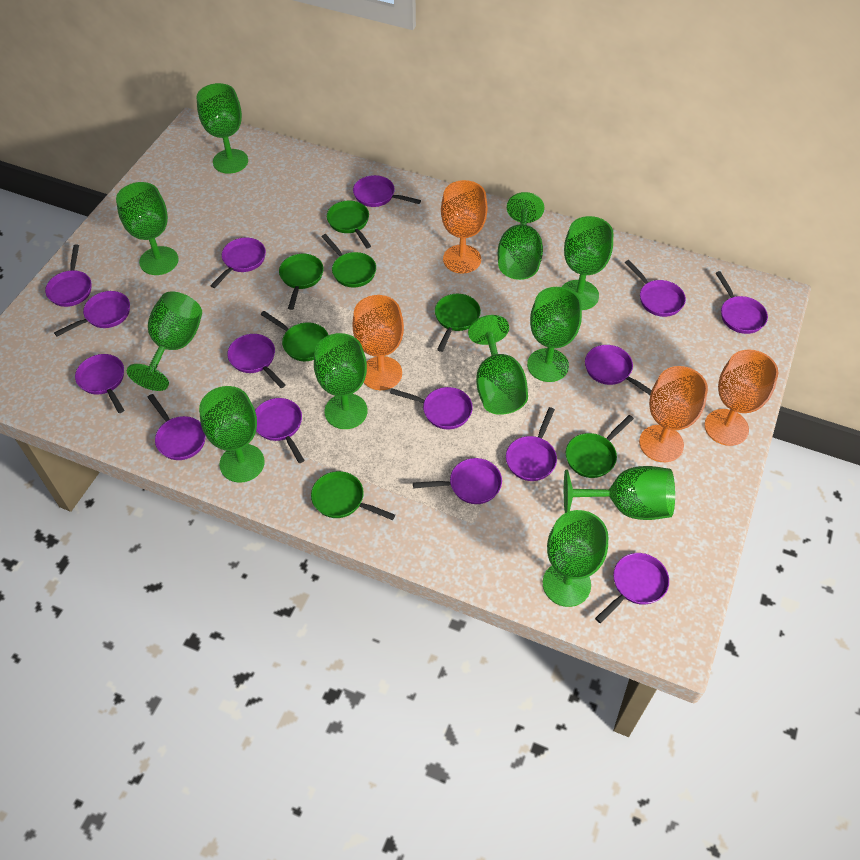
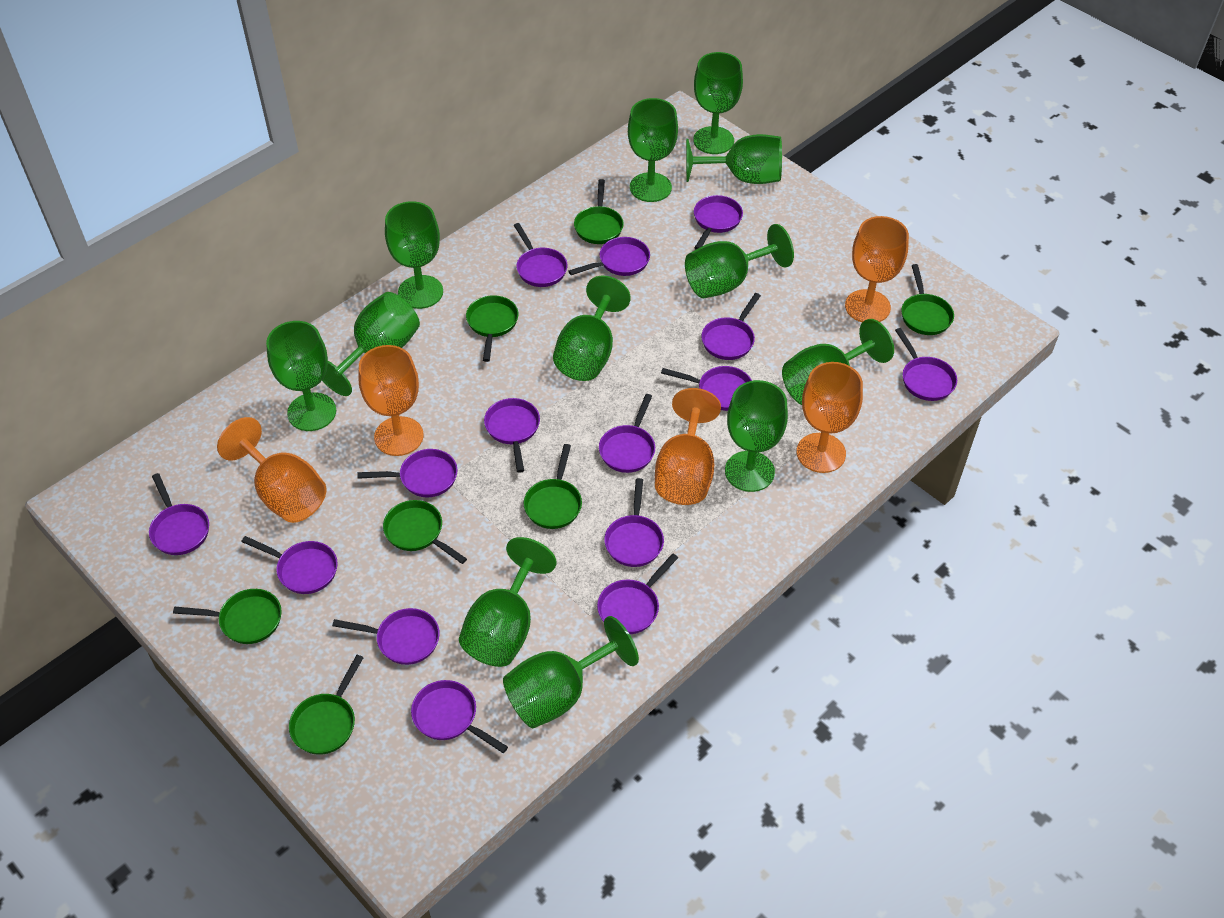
green goblet: [116,182,178,275] [126,291,202,391] [197,83,248,174] [199,386,265,483] [314,333,368,429] [468,315,528,415] [498,192,544,280] [527,287,582,382] [543,510,608,607] [562,216,613,310] [564,466,675,520] = 11 -> [266,321,336,431] [322,292,420,396] [385,201,443,309] [459,537,557,667] [503,616,639,728] [553,276,631,381] [628,98,678,202] [685,224,794,298] [686,134,782,184] [693,52,743,154] [725,380,788,492] [782,319,894,405] = 12
orange goblet: [353,295,404,390] [441,180,488,274] [639,366,708,462] [704,349,779,446] = 4 -> [217,417,326,523] [359,345,424,456] [655,388,721,505] [796,362,863,473] [845,216,909,322] = 5

